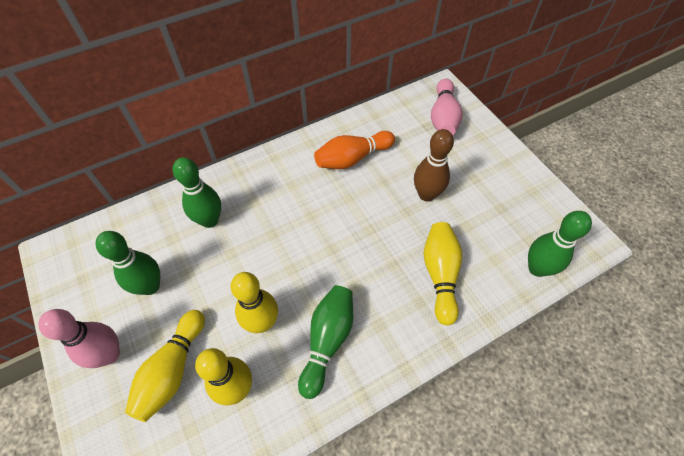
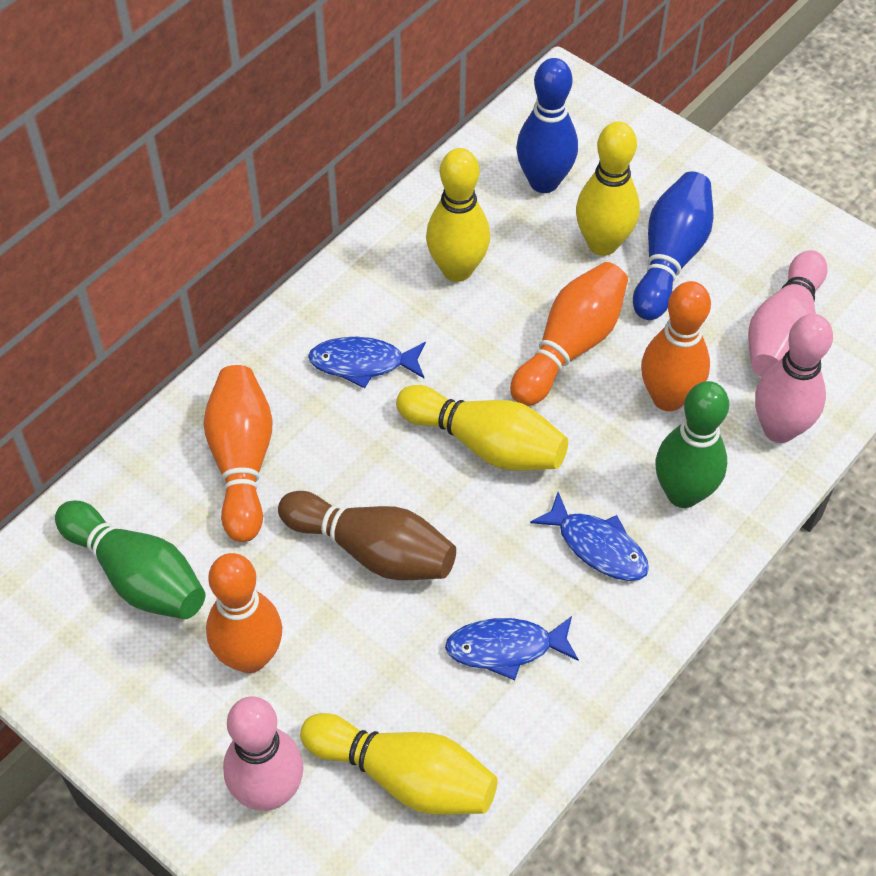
blue bowling pin: none = 0 -> [516,58,578,193] [633,172,714,320] = 2
blue fish: none = 0 -> [308,337,426,388] [445,616,579,680] [530,492,649,581] = 3
green bowling pin: [95,231,160,295] [173,157,221,228] [298,285,353,399] [528,211,592,277] = 4 -> [55,501,206,619] [656,381,729,508] = 2
orange bowling pin: [314,131,395,169] = 1 -> [203,365,273,542] [206,553,282,673] [510,262,628,406] [641,281,711,411] = 4
pink bowling pin: [38,309,120,368] [431,79,463,135] = 2 -> [223,696,304,811] [748,250,828,377] [755,314,833,443] = 3

